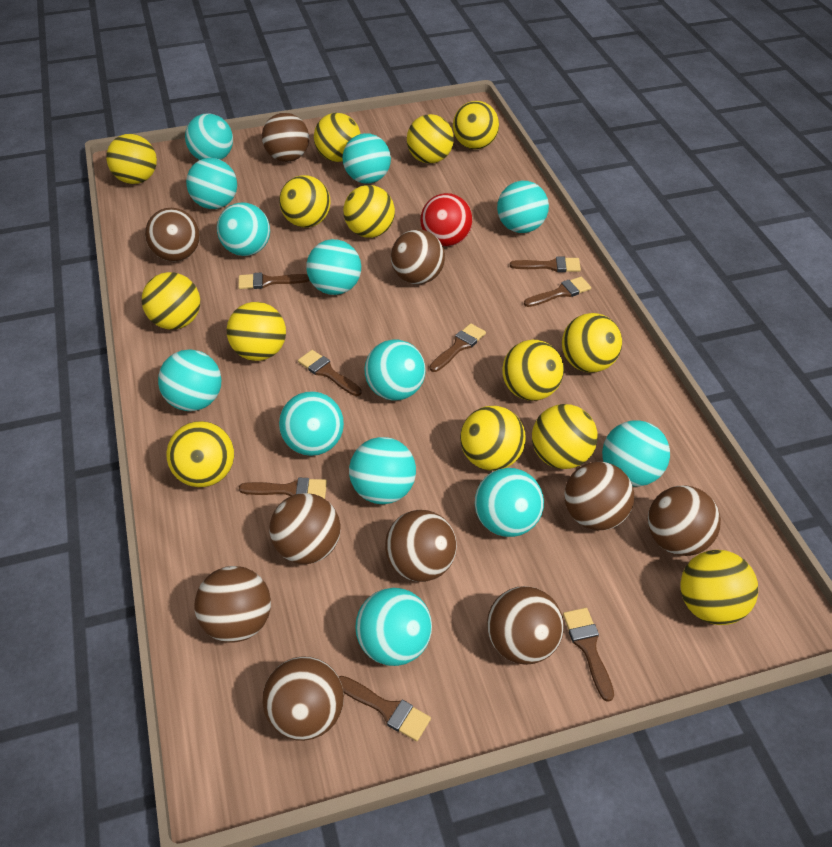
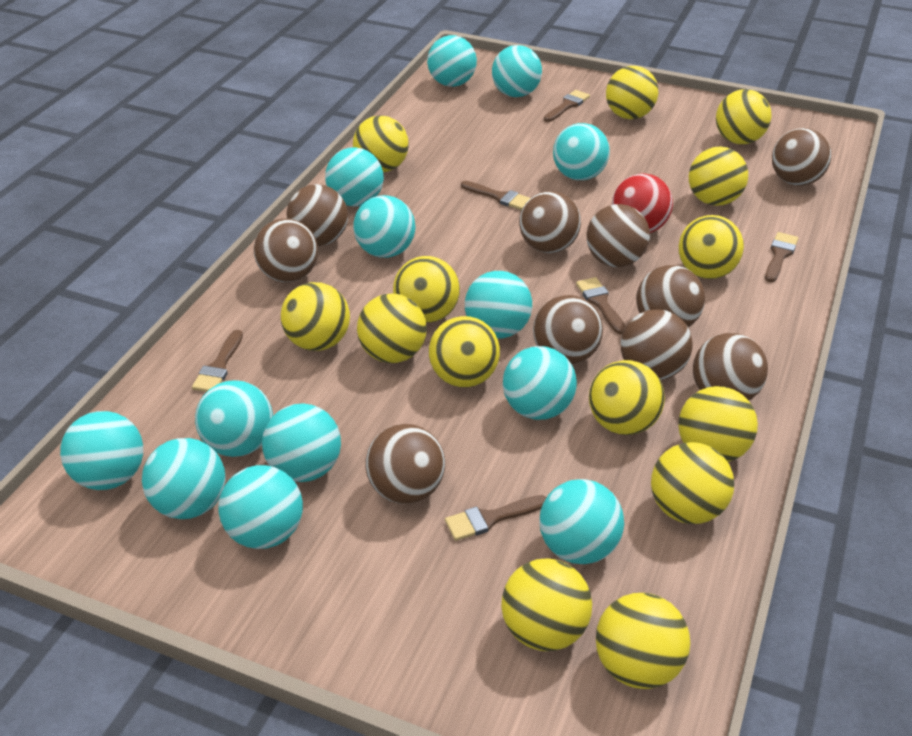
brown brush: [238,272,310,289] [239,478,327,499] [298,350,362,396] [339,676,431,741] [430,323,486,372] [510,257,581,272] [524,277,591,307] [563,608,614,702] = 8 -> [192,330,243,392] [445,495,547,541] [461,181,530,210] [544,90,590,122] [576,277,626,334] [765,232,799,282] = 6

